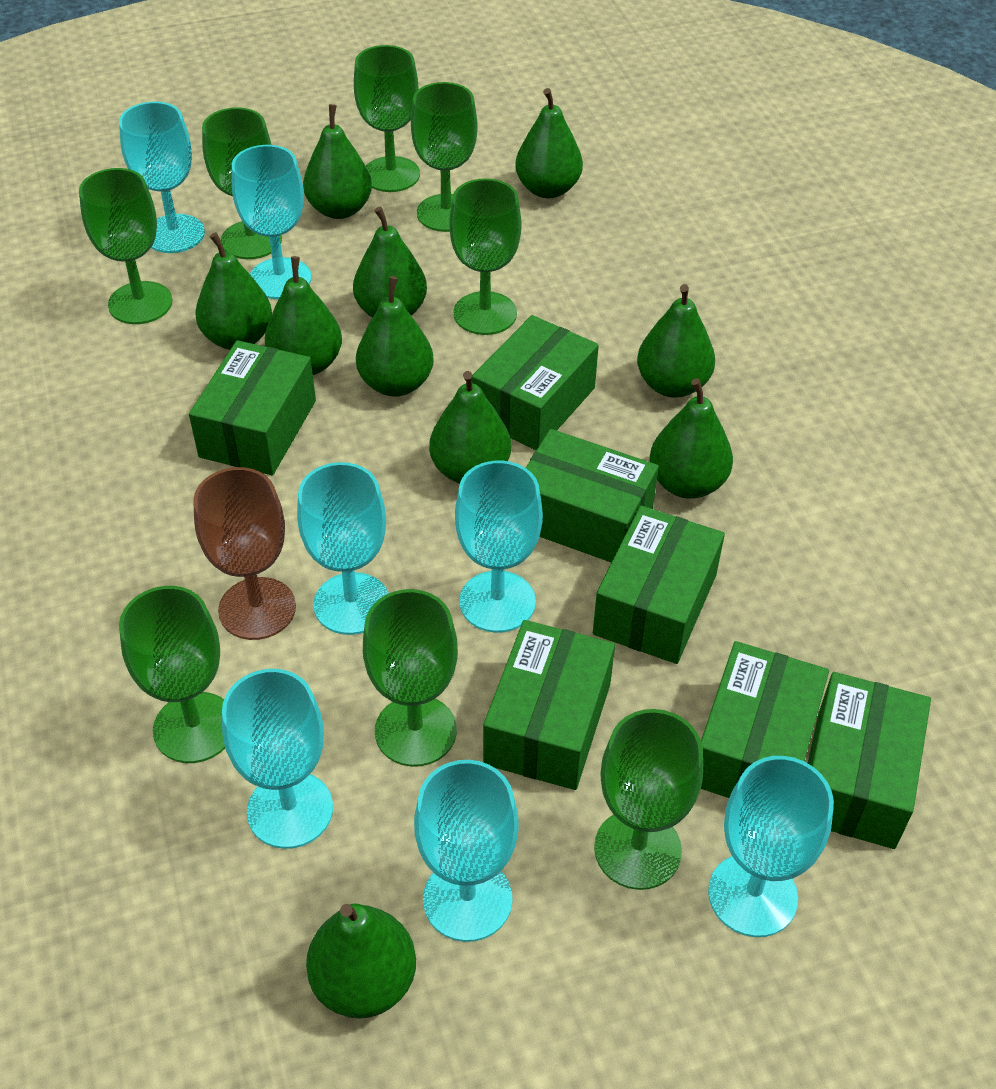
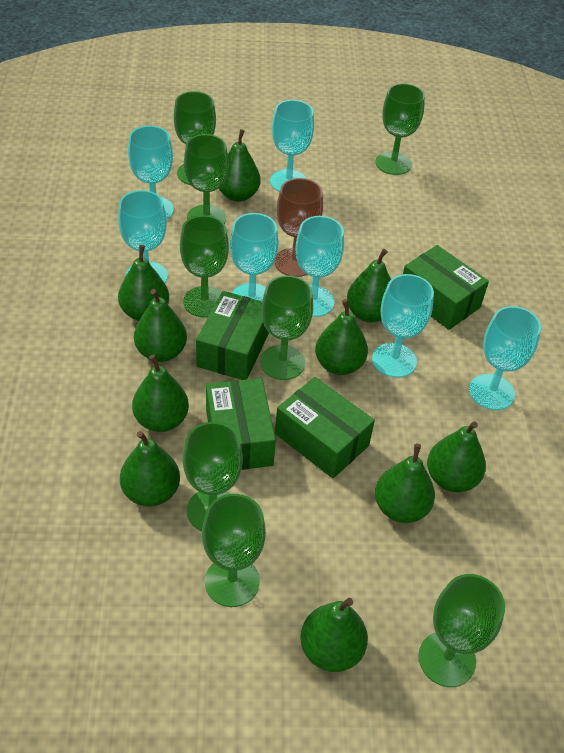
green box: [189,340,316,475] [472,315,599,450] [483,620,615,790] [526,429,659,563] [593,506,725,664] [701,641,829,798] [808,672,931,849] = 7 -> [196,291,269,380] [206,378,276,470] [275,377,375,478] [403,245,489,330] = 4

